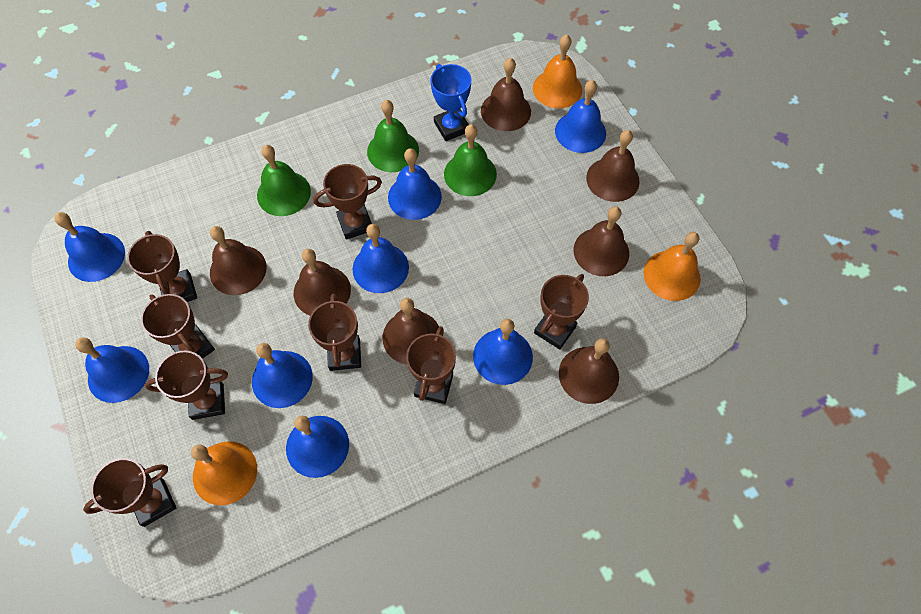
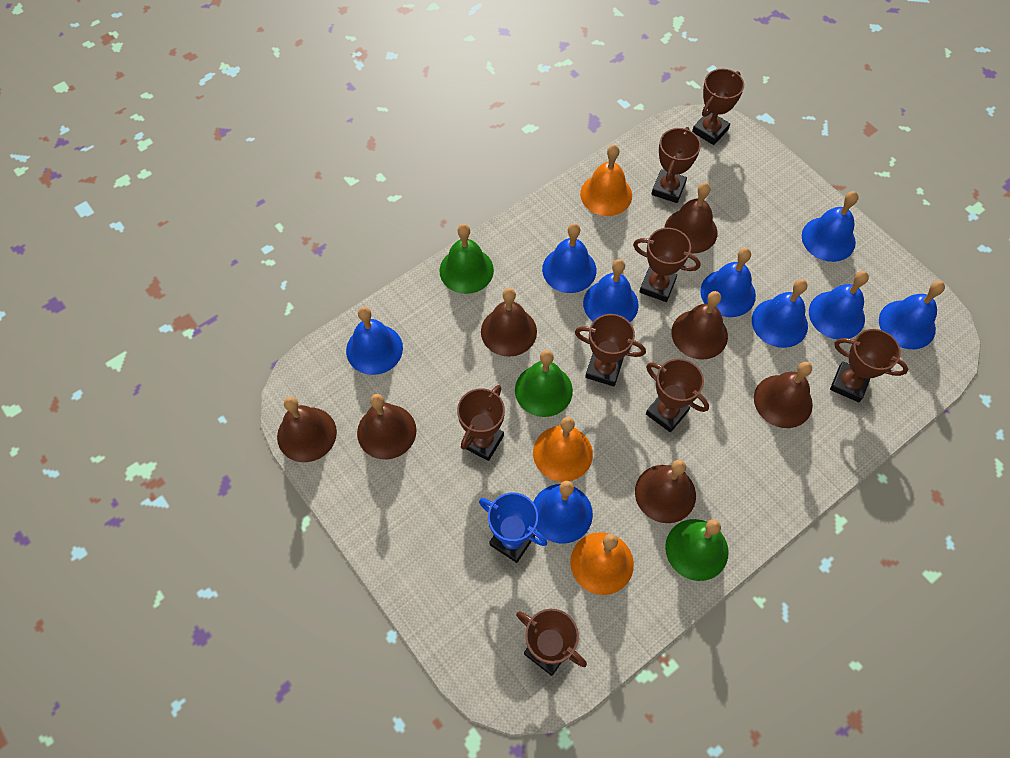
blue bell: [54,212,125,282] [75,337,149,403] [252,343,313,408] [286,416,349,478] [353,224,409,293] [388,148,442,220] [473,319,533,385] [555,80,606,153] = 8 -> [346,307,403,375] [533,481,593,544] [542,223,596,293] [583,259,639,322] [700,248,756,317] [752,279,808,348] [802,191,858,262] [809,271,869,339] [879,281,945,349] = 9

